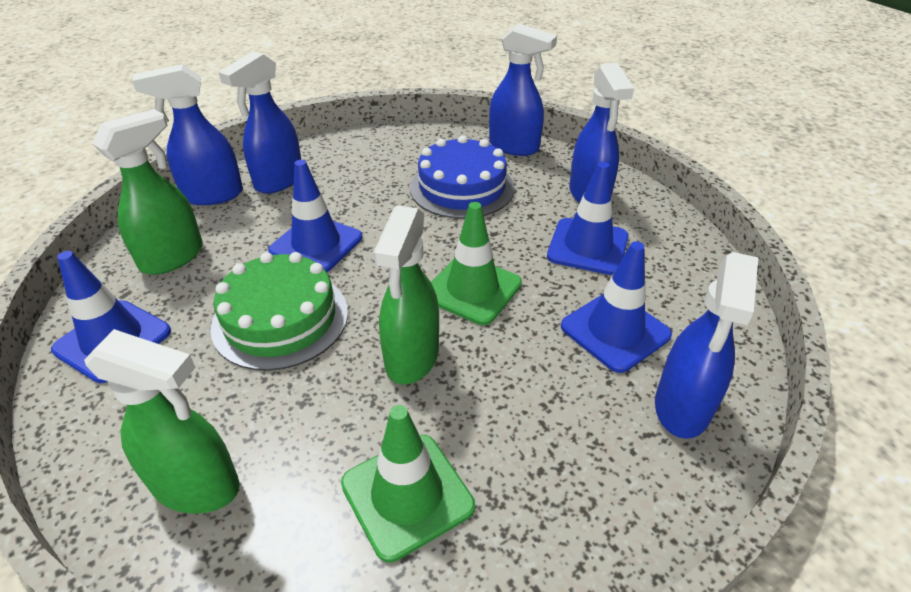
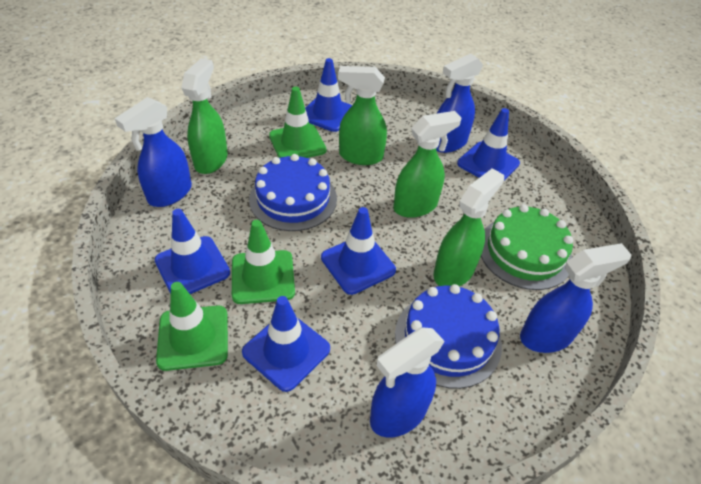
blue cake: [410,135,514,219] = 1 -> [249,154,337,231] [395,284,502,389] = 2
blue spray bottle: [132,64,243,205] [218,51,301,194] [489,23,557,156] [569,63,634,203] [655,252,759,439] = 5 -> [115,97,192,207] [370,327,445,438] [436,54,483,153] [520,243,632,353] = 4
blue traffic cone: [51,251,171,383] [268,160,362,272] [547,162,629,275] [561,241,672,373] = 4 -> [155,209,230,294] [242,296,330,392] [305,58,352,132] [321,207,396,295] [457,108,520,180] = 5
green spray bottle: [84,329,240,514] [92,109,203,275] [373,206,439,385] = 3 -> [181,58,228,174] [338,66,387,165] [393,111,461,218] [433,168,504,286] = 4
green traffic cone: [341,405,475,563] [431,202,522,325] = 2 -> [156,282,228,371] [232,220,295,304] [269,87,326,158] = 3

